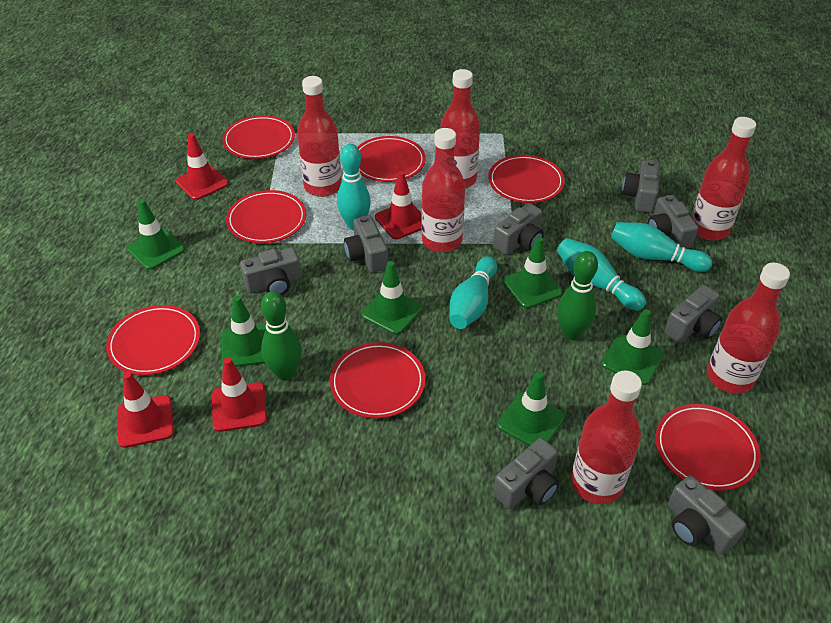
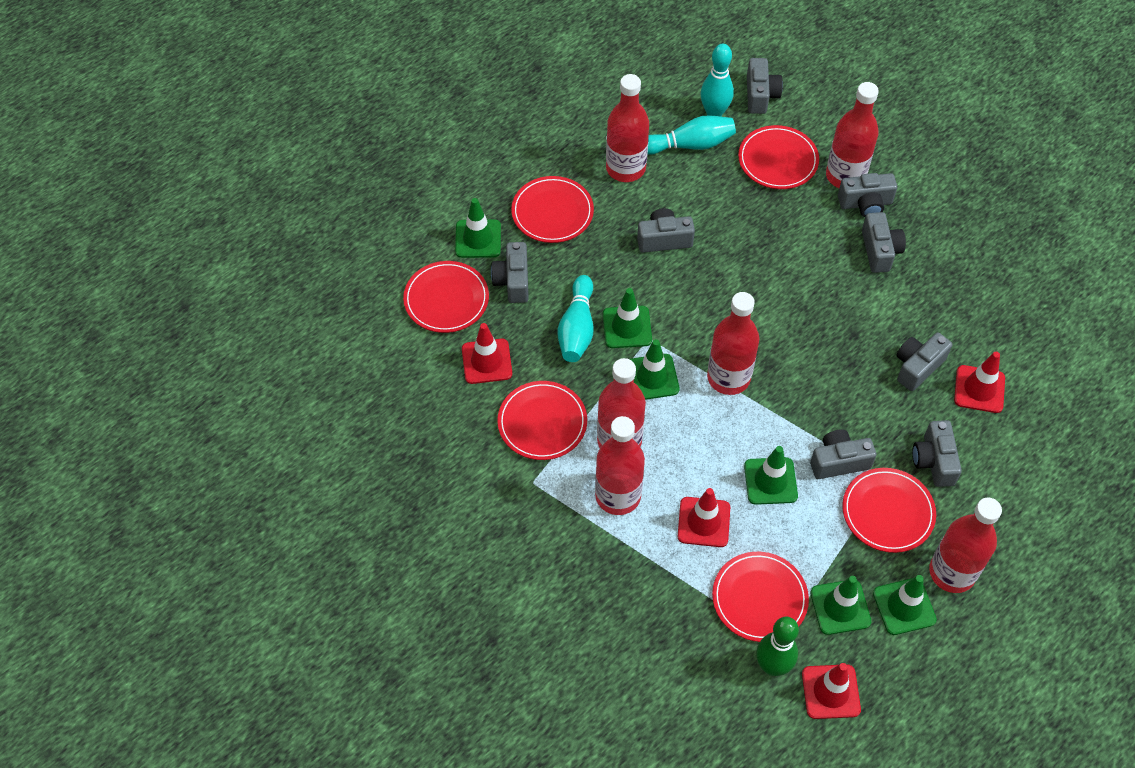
green bowling pin: [261,291,302,381] [557,251,598,340] = 2 -> [756,617,799,676] = 1
red plate: [106,305,200,375] [222,115,295,159] [226,190,306,243] [330,342,425,419] [357,136,426,182] [488,155,565,203] [655,404,761,491] = 7 -> [403,261,489,333] [497,381,587,460] [511,176,594,243] [712,552,809,642] [738,125,819,189] [842,468,936,553] = 6
turquoise bowling pin: [337,144,371,230] [449,256,497,329] [557,238,646,311] [611,222,712,272] = 4 -> [558,275,594,362] [648,115,736,155] [701,44,734,116] = 3

